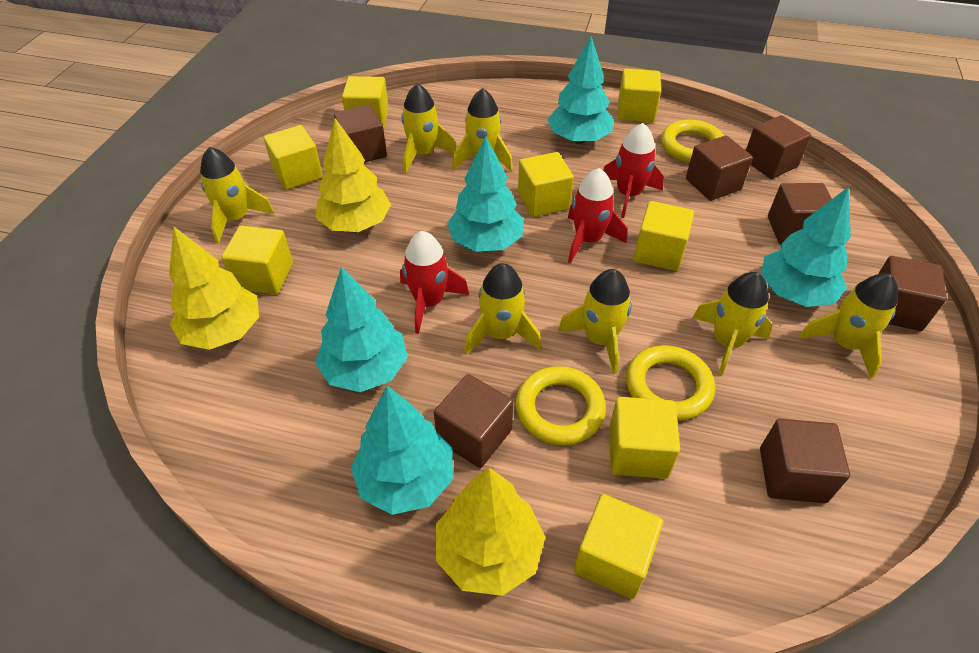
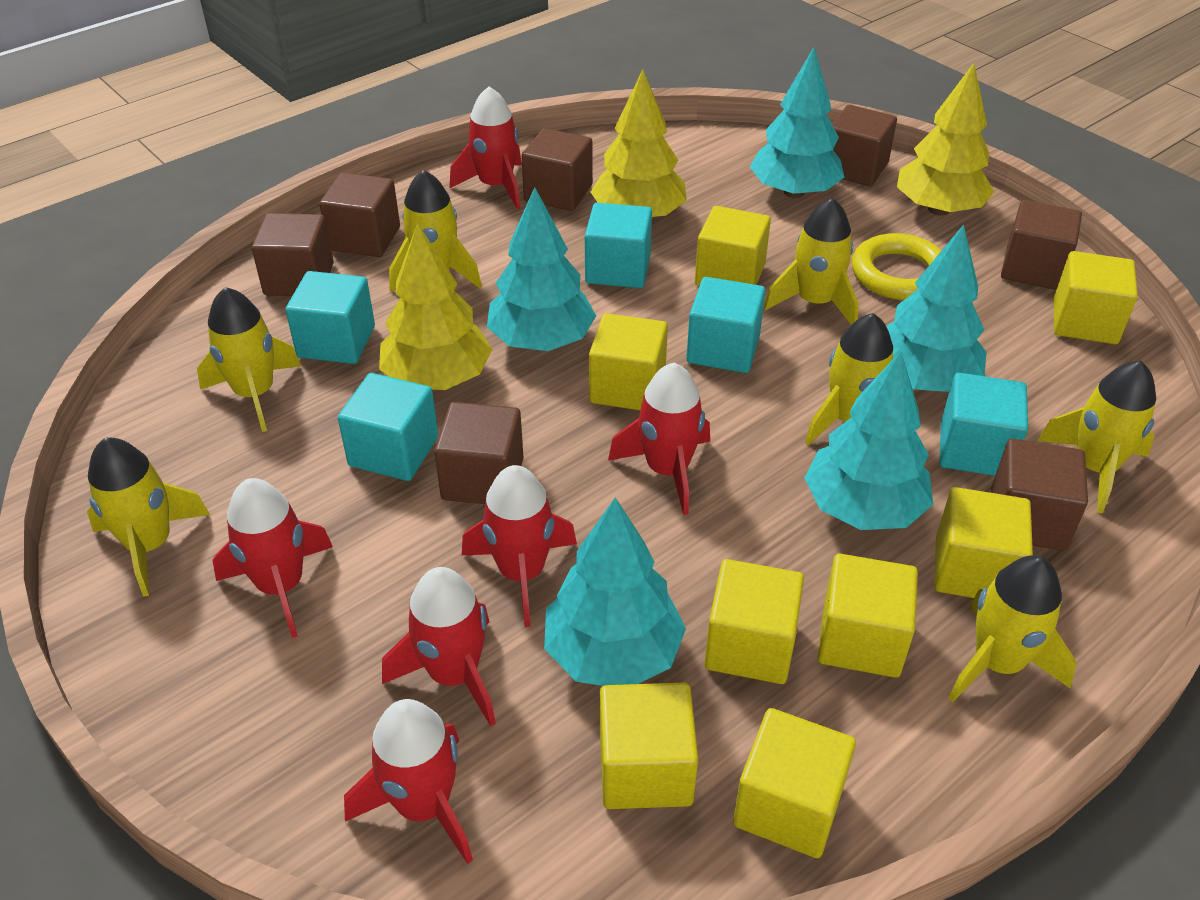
red rocket: [400,231,469,334] [568,168,627,263] [603,123,664,218] = 3 -> [213,478,333,638] [344,699,473,864] [382,567,496,726] [450,86,522,209] [462,465,577,627] [608,363,710,515] = 6
turquoise cube: none = 0 -> [285,271,375,364] [338,373,438,481] [585,203,652,288] [686,277,765,373] [939,373,1028,476] = 5
yellow ring: [516,366,606,445] [626,345,715,421] [661,120,724,163] = 3 -> [852,233,942,300] = 1

